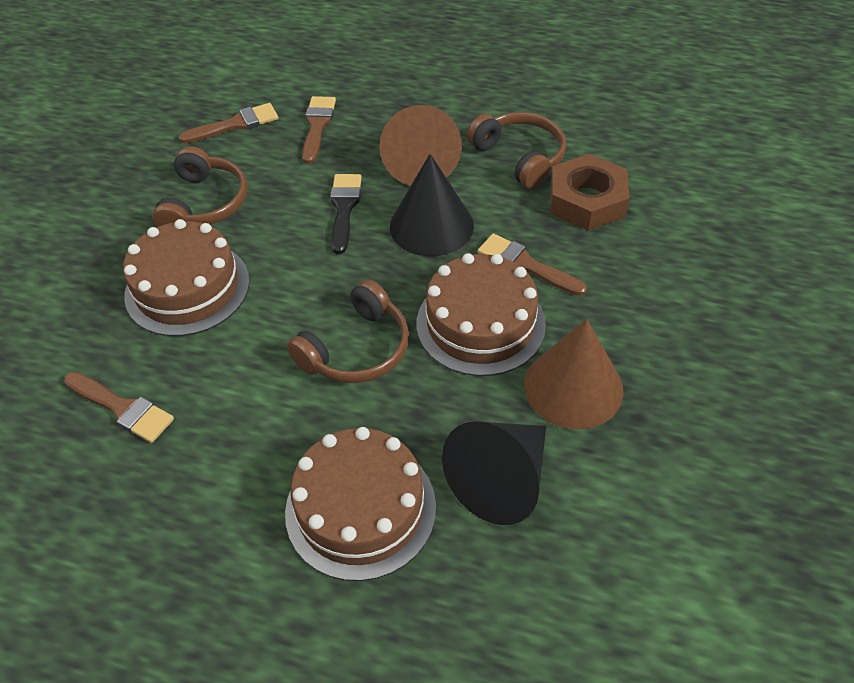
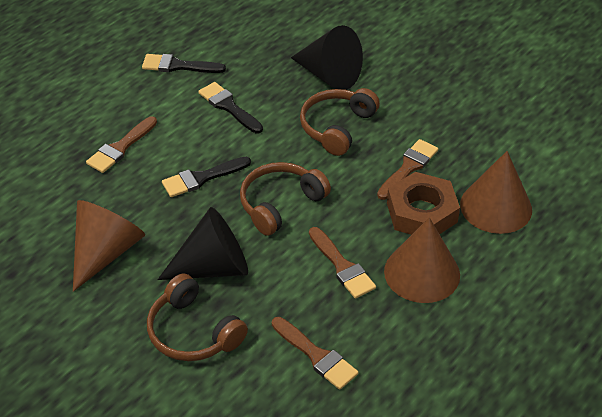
black brush: [330,174,362,254] = 1 -> [142,54,226,73] [162,157,251,197] [198,82,263,133] = 3
brown cake: [123,219,249,336] [285,427,436,581] [417,253,546,376] = 3 -> none = 0
brown cone: [380,105,462,186] [524,319,624,429] = 2 -> [73,200,145,292] [384,217,460,303] [460,151,532,234] = 3

